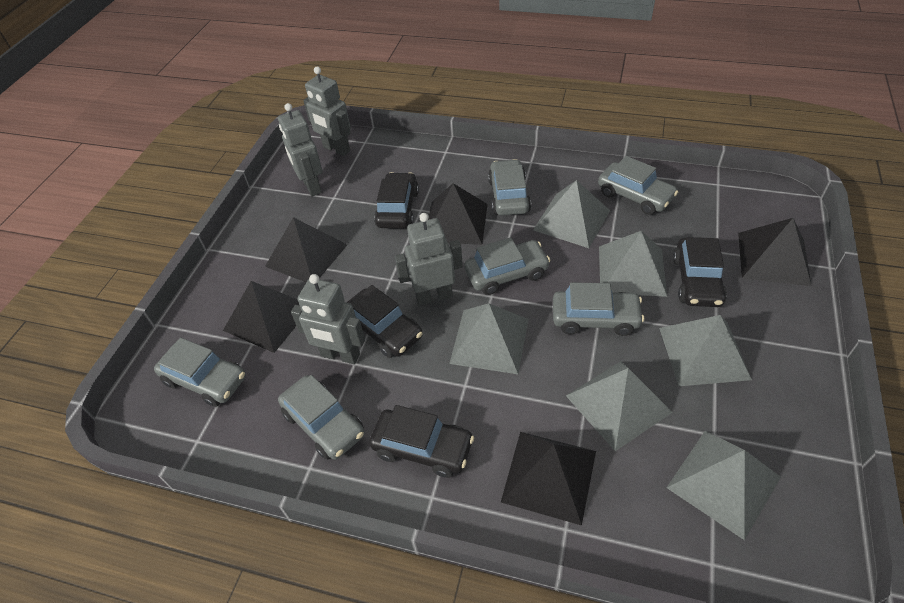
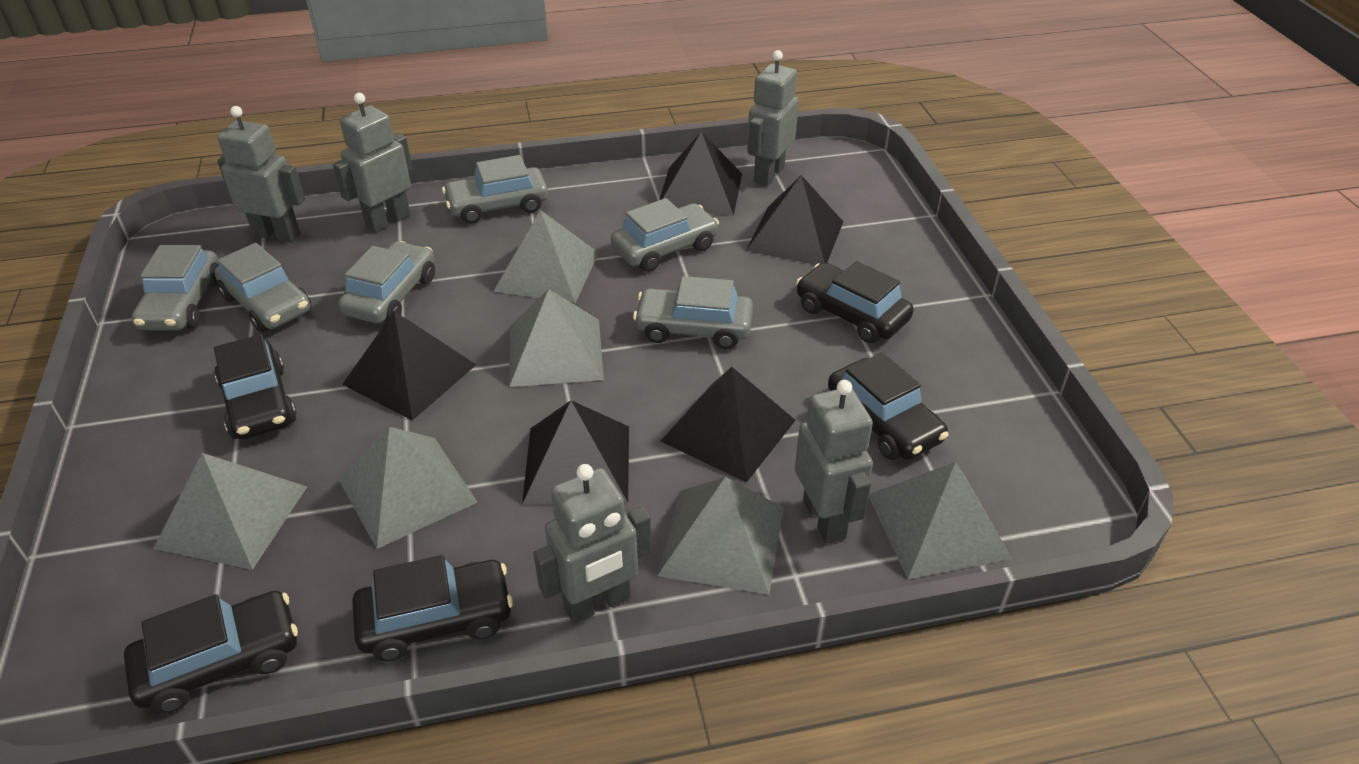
black car: [346,285,423,358] [369,405,474,478] [374,172,419,229] [673,237,727,307] = 4 -> [124,591,298,714] [214,334,297,439] [352,555,513,661] [796,261,913,343] [828,352,948,460] = 5
grey robot: [278,103,323,196] [291,274,365,364] [303,66,351,156] [395,213,463,306] = 4 -> [217,106,305,243] [333,93,413,232] [533,464,652,624] [747,50,799,186] [795,380,873,544] = 5

